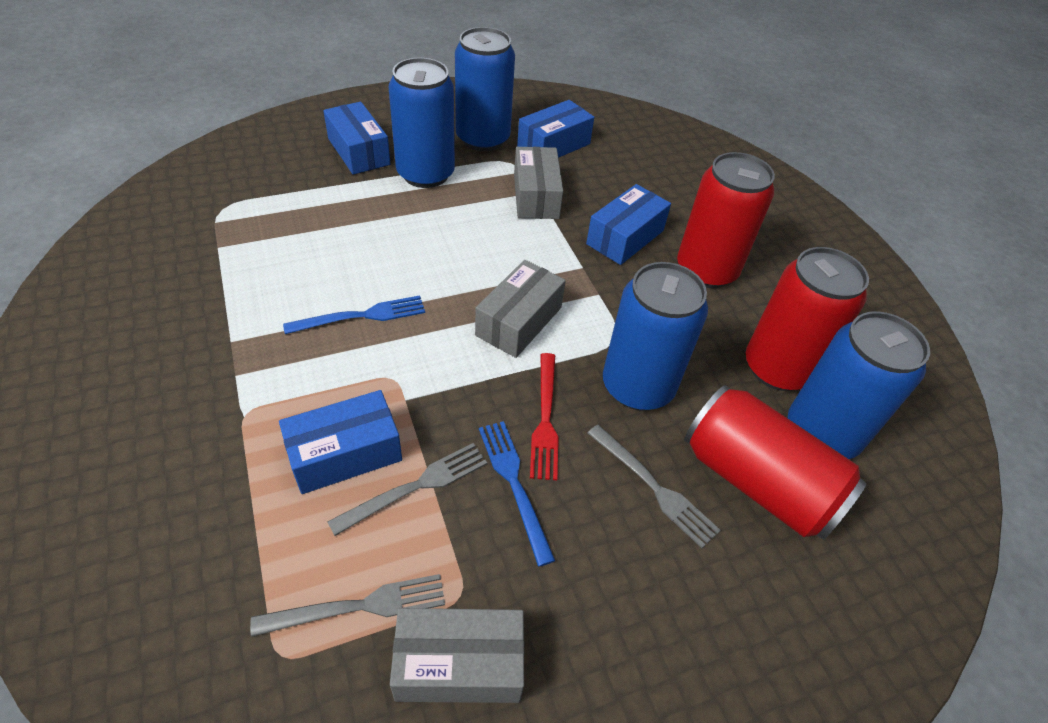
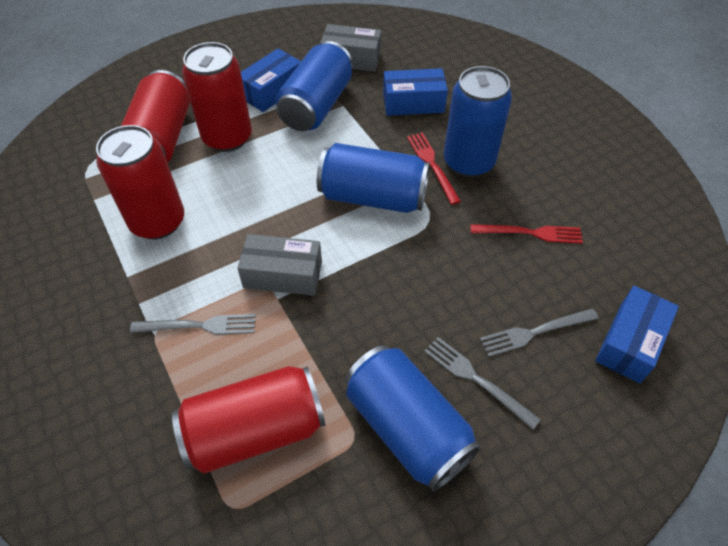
blue box: [279,390,402,494] [323,102,390,175] [517,100,594,158] [586,184,671,265] = 4 -> [241,48,301,112] [383,68,448,116] [595,286,679,384] = 3
blue fork: [283,295,425,334] [479,421,555,567] = 2 -> none = 0
grey box: [390,608,524,703] [475,260,566,358] [514,147,563,219] = 3 -> [237,234,322,296] [320,24,381,72] = 2
red can: [677,152,775,288] [684,385,867,540] [746,247,869,391] = 3 -> [96,125,184,239] [121,70,190,163] [172,366,325,474] [182,42,252,152] = 4
red fork: [530,353,559,480] = 1 -> [407,132,461,205] [470,224,583,244] = 2

